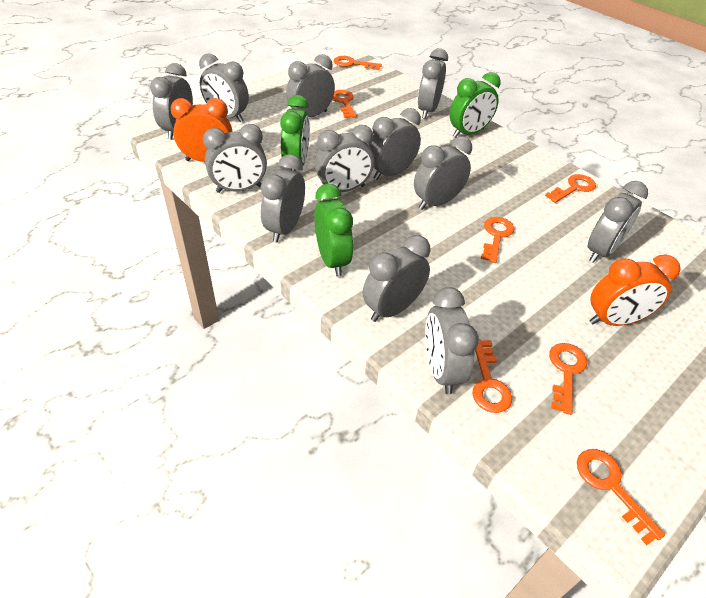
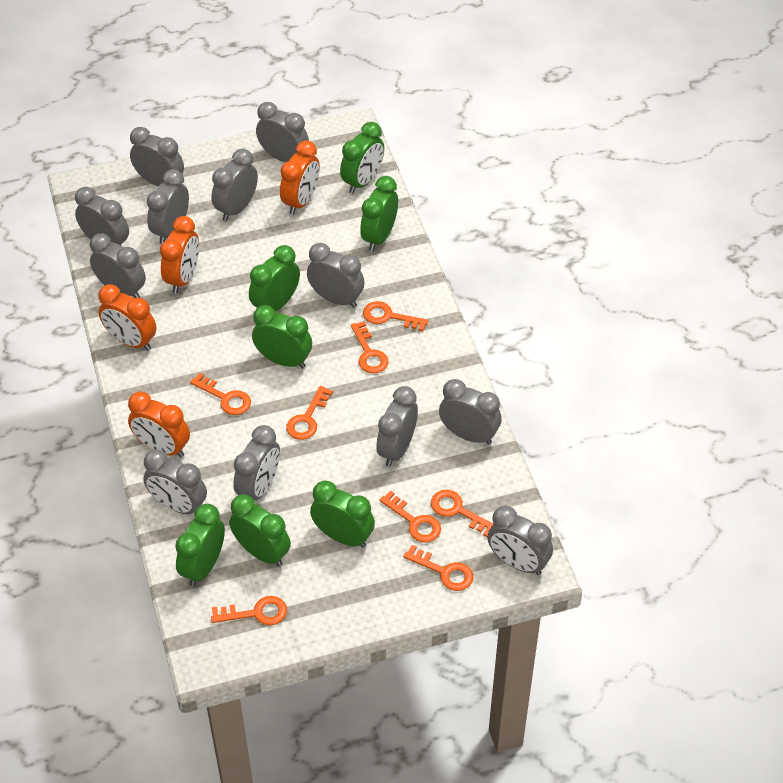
green clock: [280,95,310,171] [314,184,353,277] [449,72,501,138] = 3 -> [175,504,225,587] [229,494,291,566] [249,245,300,312] [252,305,312,368] [310,480,375,548] [340,122,384,194] [360,176,398,251] = 7
orange clock: [171,98,232,162] [590,254,681,326] = 2 -> [98,284,156,351] [128,391,190,458] [160,216,199,293] [280,140,320,215] = 4
orange key: [332,90,356,118] [334,56,382,70] [472,339,512,413] [481,217,514,263] [545,174,596,203] [549,343,587,415] [577,449,665,545] = 7 -> [190,373,251,415] [211,596,287,625] [286,386,333,440] [351,321,388,374] [363,301,428,331] [379,491,441,542] [403,545,473,591] [431,490,493,537] = 8

